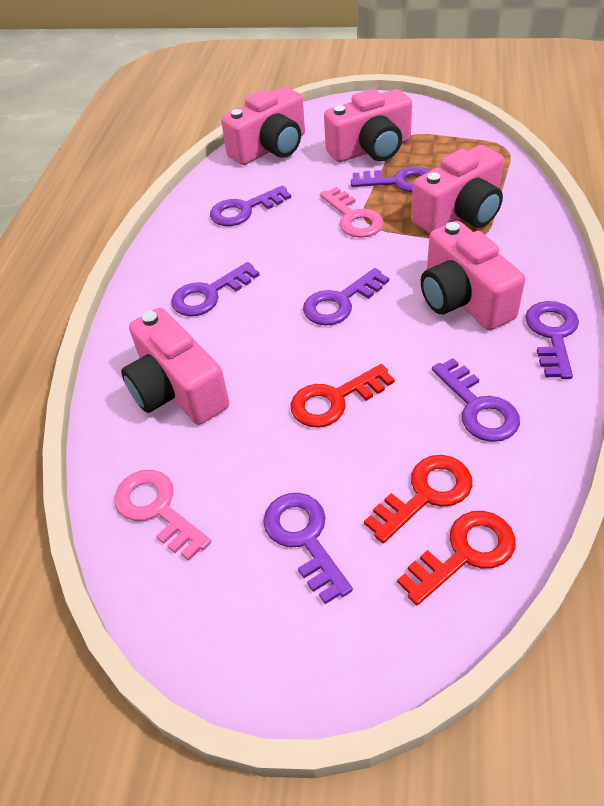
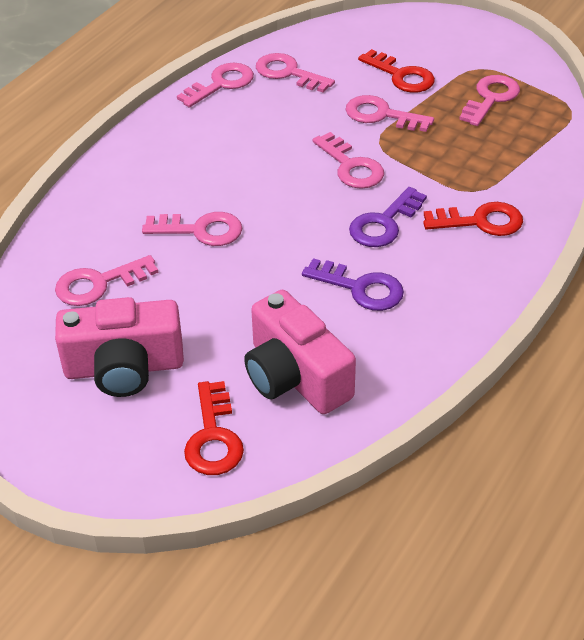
pink camera: [121,308,229,425] [221,87,305,165] [324,89,412,162] [411,145,504,233] [421,221,525,330] = 5 -> [55,297,184,397] [244,290,356,414] = 2
pink key: [114,470,211,561] [320,187,384,238] = 2 -> [55,255,158,306] [142,212,242,246] [177,63,254,108] [256,53,335,92] [313,132,384,189] [345,95,434,132] [459,75,520,126] = 7
purple key: [171,262,260,316] [210,186,291,226] [263,493,353,604] [303,268,389,326] [351,167,430,192] [432,358,520,442] [525,301,579,379] = 7 -> [302,258,404,311] [349,187,427,247] = 2

